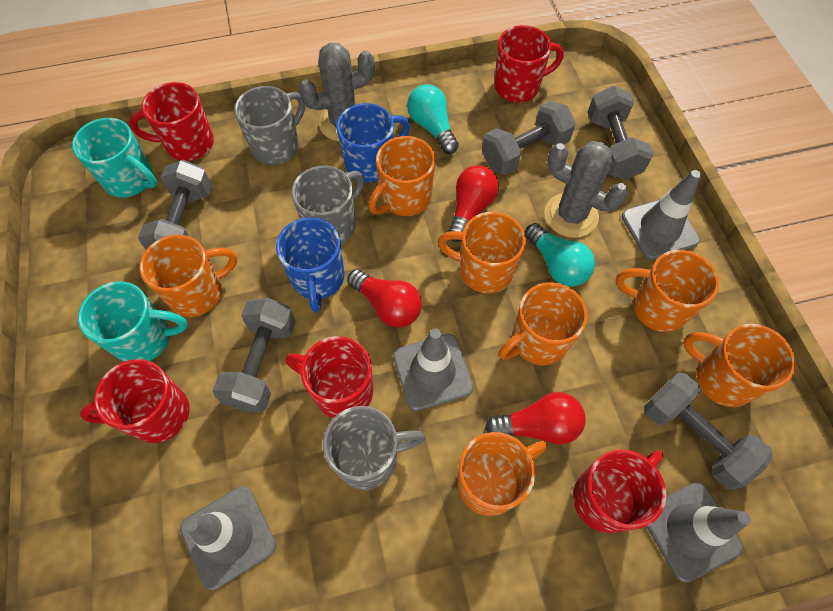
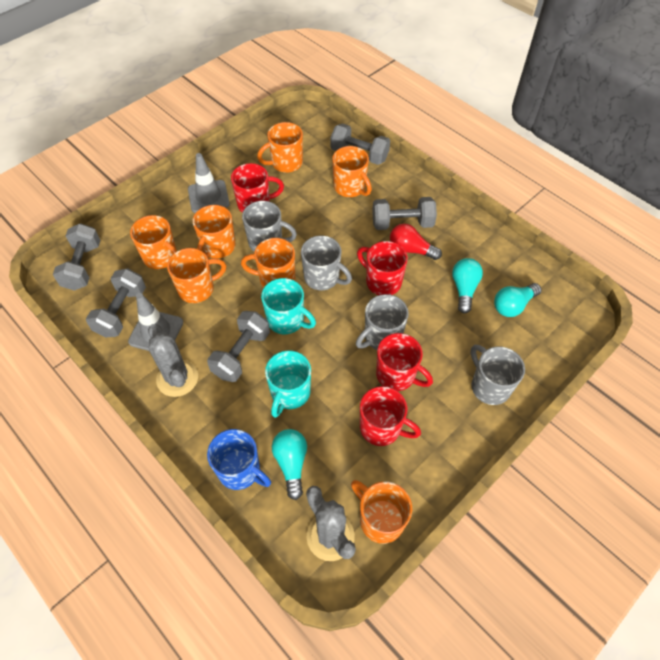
blue mug: [276,217,344,313] [336,103,410,183] = 2 -> [207,429,271,490] = 1
grey mug: [234,86,305,165] [291,166,365,244] [323,406,426,490] = 3 -> [242,201,297,252] [301,236,352,290] [356,294,409,350] [470,345,525,405] = 4
grey traffic cone: [180,486,276,590] [393,328,473,411] [622,170,701,260] [646,482,751,582] = 4 -> [128,293,183,351] [188,153,230,213] = 2
red light bulb: [347,269,422,328] [448,165,499,242] [485,392,586,445] = 3 -> [390,224,442,260] = 1
red mug: [80,359,190,443] [129,82,214,161] [286,336,373,418] [494,25,564,102] [573,449,666,533] = 5 -> [231,163,284,213] [357,241,408,295] [360,386,421,446] [376,333,433,391] = 4
turquoise light bulb: [407,84,459,154] [525,223,595,287] = 2 -> [272,429,307,500] [452,258,483,313] [494,283,541,317] = 3

